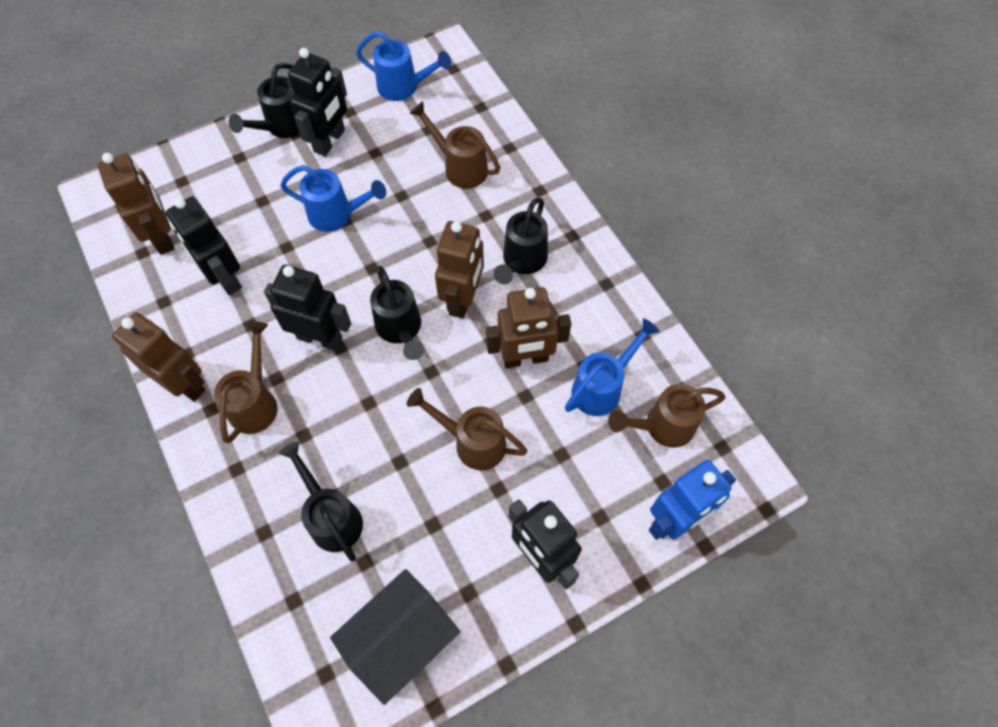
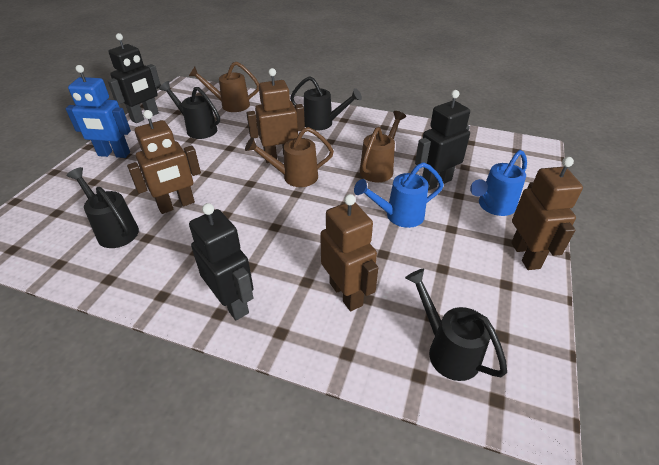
black house: [330,569,460,705] = 1 -> none = 0
black robot: [166,196,242,295] [264,265,351,351] [288,48,347,156] [509,499,582,589] = 4 -> [108,33,161,123] [189,203,253,320] [415,90,470,191] = 3
blue watering can: [280,165,386,232] [356,31,451,101] [565,318,660,416] = 3 -> [354,162,444,228] [470,150,527,216] = 2
brown watering can: [214,321,277,443] [407,388,527,470] [409,101,500,189] [608,384,726,448] = 4 -> [189,62,259,112] [245,127,334,187] [360,111,406,182] = 3

